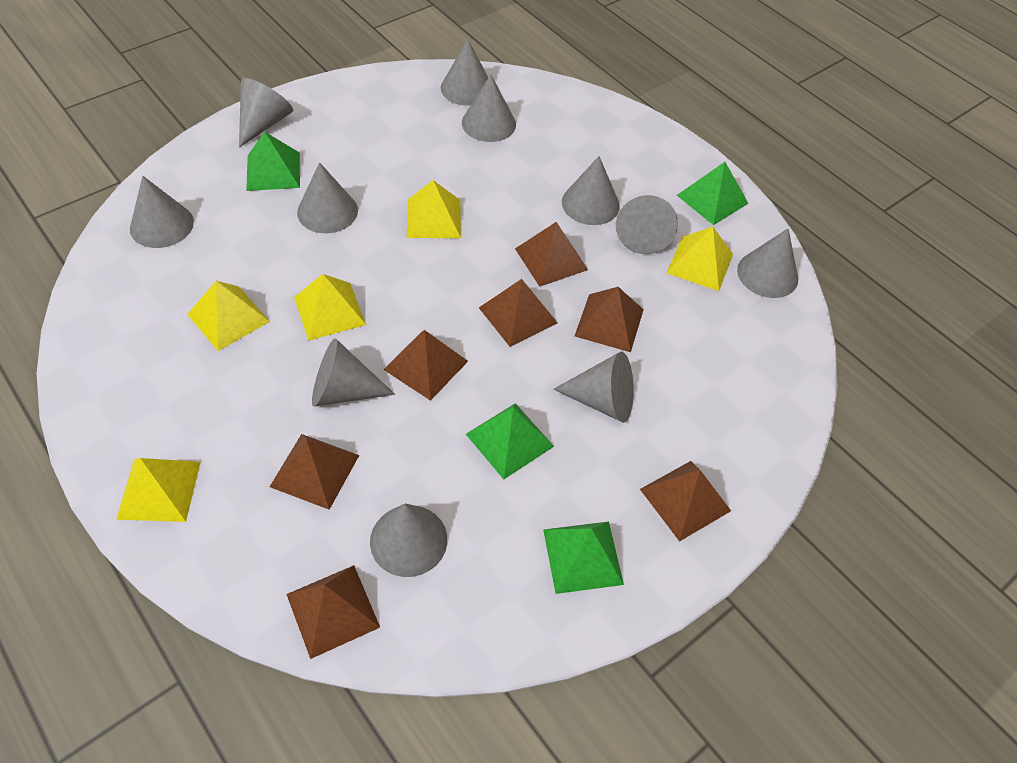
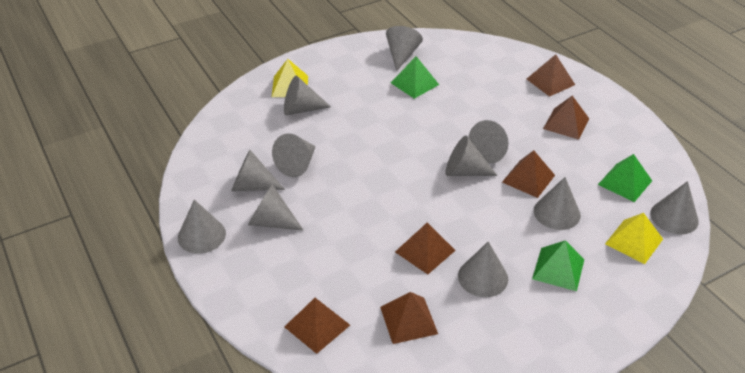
brown pyramid: [270,434,359,510] [286,565,380,659] [383,330,468,401] [479,279,557,347] [515,222,588,287] [575,287,644,352] [640,461,731,542] = 7 -> [284,298,350,354] [380,292,438,344] [395,223,456,274] [502,150,555,198] [527,54,575,97] [543,96,589,140] = 6
green pyramid: [246,132,300,191] [466,403,554,479] [543,522,624,594] [677,162,749,225] = 4 -> [391,56,439,99] [532,240,585,291] [598,154,652,202] = 3
yellow pyramid: [116,458,200,522] [187,281,270,351] [294,274,366,340] [407,180,461,238] [667,227,733,291] = 5 -> [272,59,308,97] [605,213,663,264] = 2

